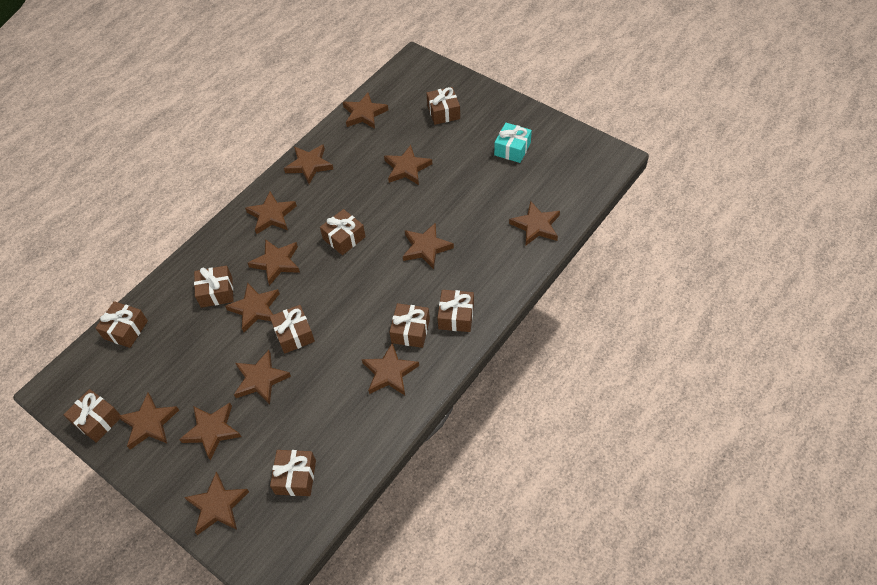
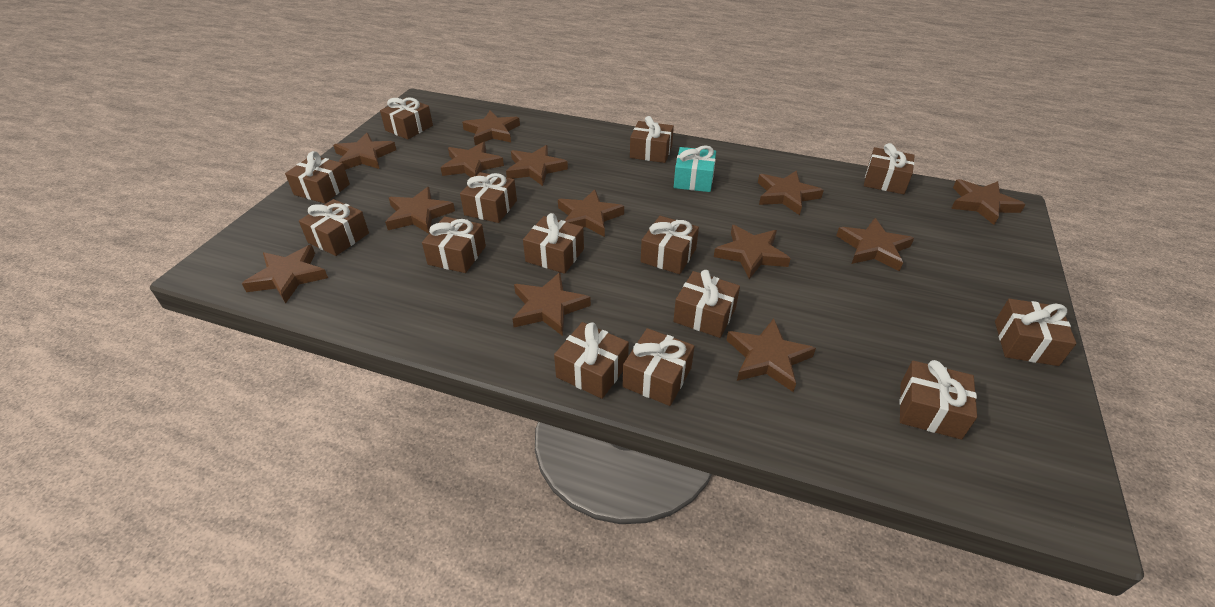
brown gift: [63,389,120,443] [95,301,148,348] [194,266,234,308] [270,305,315,354] [270,450,316,496] [320,209,366,255] [389,303,430,348] [426,87,460,125] [437,290,474,332] = 9 -> [285,151,350,203] [299,199,369,256] [380,98,433,140] [422,216,486,273] [460,172,517,223] [523,213,584,274] [554,322,629,399] [623,328,694,406] [630,116,674,163] [641,216,699,274] [673,270,740,338] [864,143,915,194] [899,360,977,440] [995,299,1077,366] = 14

